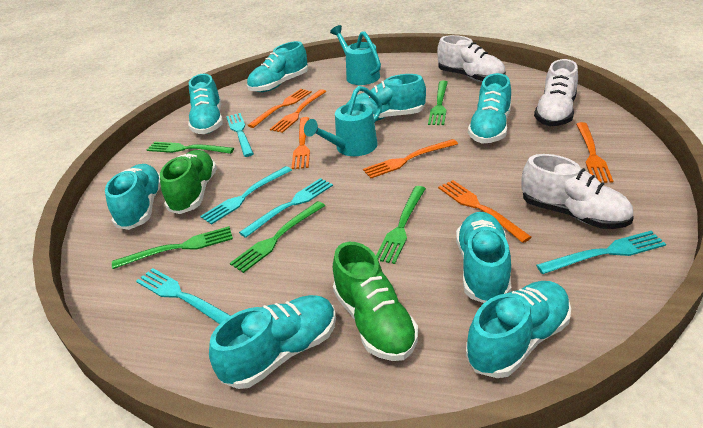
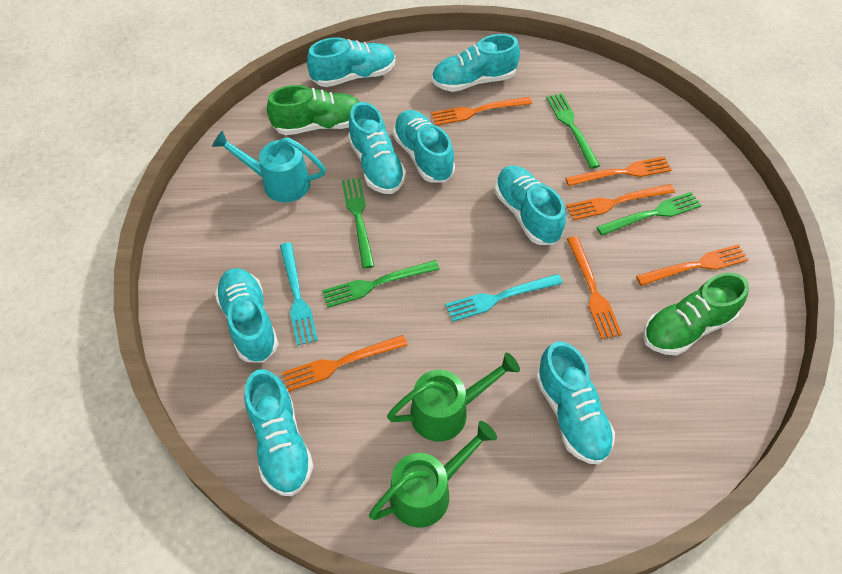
green fork: [112,226,233,269] [147,142,234,154] [230,201,325,273] [376,186,426,264] [428,81,448,125] = 5 -> [322,260,440,308] [342,178,374,269] [546,93,600,169] [597,192,702,236] = 4
green watering can: none = 0 -> [369,421,497,528] [387,353,520,442] = 2
turquoise fork: [136,268,231,324] [200,166,292,225] [226,113,254,157] [239,178,333,238] [536,231,666,274] = 5 -> [280,242,318,346] [445,274,563,322] = 2
turquoise watering can: [304,86,382,156] [330,25,381,85] = 2 -> [212,131,326,202] = 1
white shoe: [437,35,506,82] [521,154,634,229] [534,59,578,126] = 3 -> none = 0

